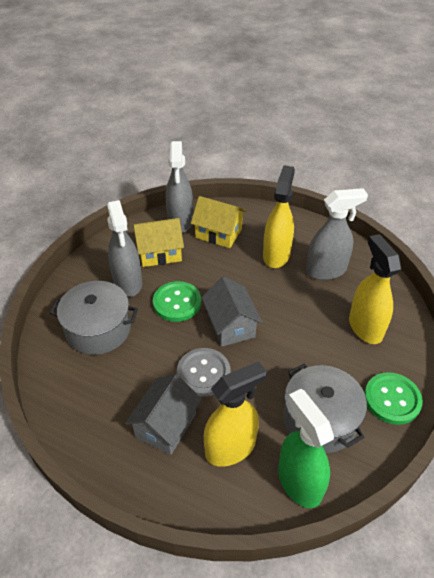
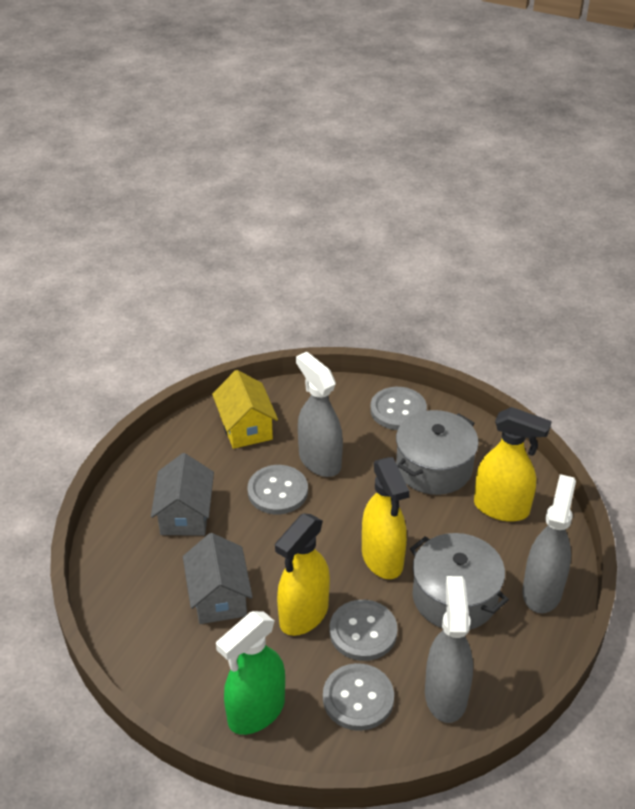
green button: [153,281,201,322] [364,372,423,425] = 2 -> none = 0
grey button: [177,348,231,397] = 1 -> [247,465,308,514] [323,663,394,731] [329,600,398,661] [370,387,427,430] = 4
yellow house: [133,218,184,267] [191,196,246,248] = 2 -> [212,370,278,449] = 1

